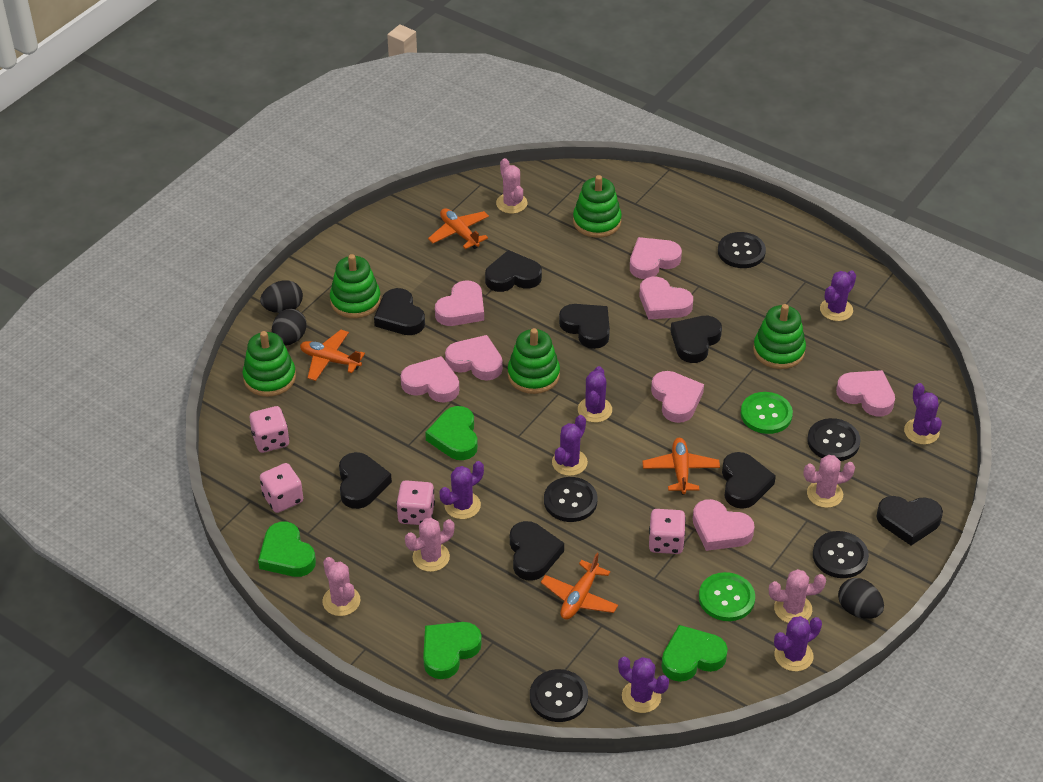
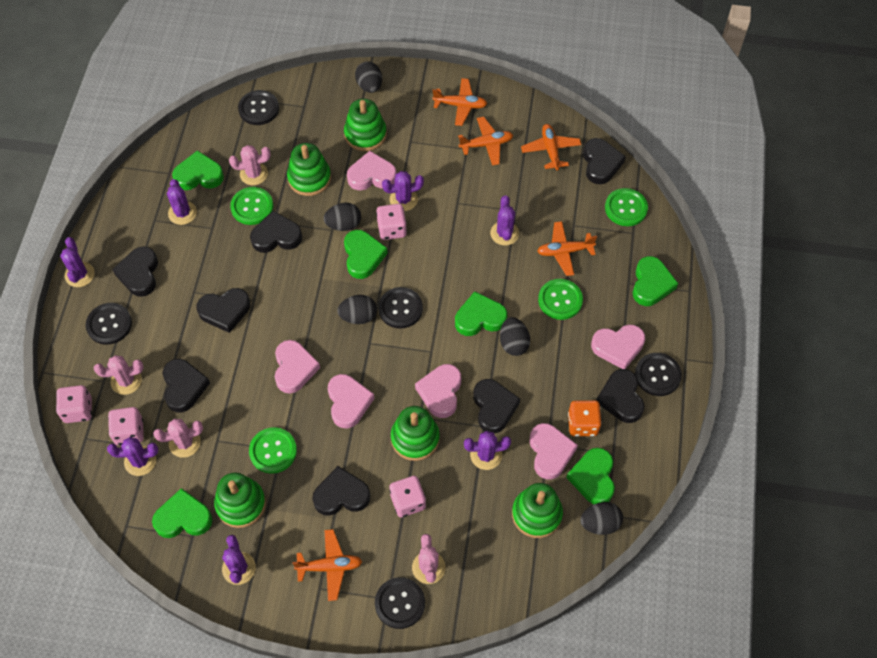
black egg: [260,280,303,313] [272,309,307,346] [838,578,884,619] = 3 -> [324,203,361,231] [337,295,377,324] [355,61,382,93] [500,317,530,356] [580,502,623,535] = 5
green button: [699,572,755,621] [741,392,793,434] = 2 -> [230,187,273,225] [249,427,297,474] [538,279,583,320] [605,188,648,226] = 4
green heart: [258,522,316,577] [423,622,482,679] [425,406,478,460] [661,625,728,682] = 4 -> [152,488,213,538] [172,150,224,190] [344,230,388,279] [455,291,507,336] [566,448,615,504] [633,256,678,306] = 6
orange dice: none = 0 -> [568,400,602,436] = 1
orange plane: [300,330,365,381] [428,208,489,249] [541,553,618,620] [642,438,720,495] = 4 -> [293,529,362,601] [432,78,488,126] [458,117,513,166] [521,124,581,170] [537,221,597,276] = 5
pink cactus: [322,557,361,616] [405,518,454,572] [496,158,527,214] [769,569,826,623] [804,455,855,508] = 5 -> [94,355,143,395] [153,419,203,458] [229,145,271,185] [412,534,446,584] = 4
pink heart: [401,356,459,403] [435,281,484,326] [445,335,503,381] [630,237,682,279] [640,277,693,319] [651,371,704,423] [693,499,754,551] [836,370,895,416] = 8 -> [275,340,320,394] [328,374,375,428] [347,151,397,191] [415,364,461,418] [529,423,578,480] [591,325,645,369] = 6

